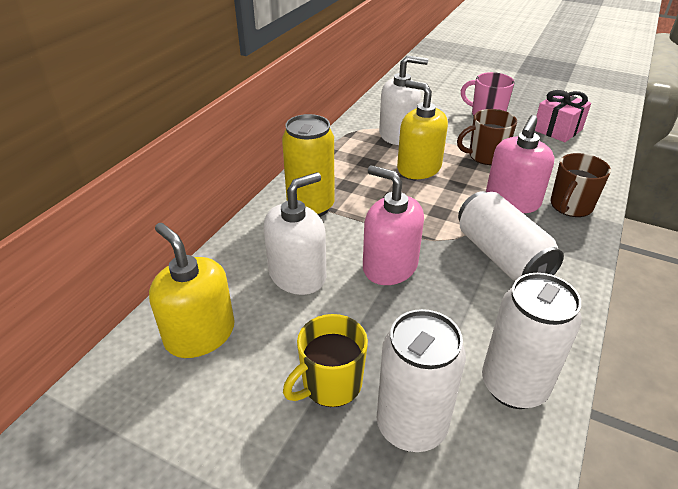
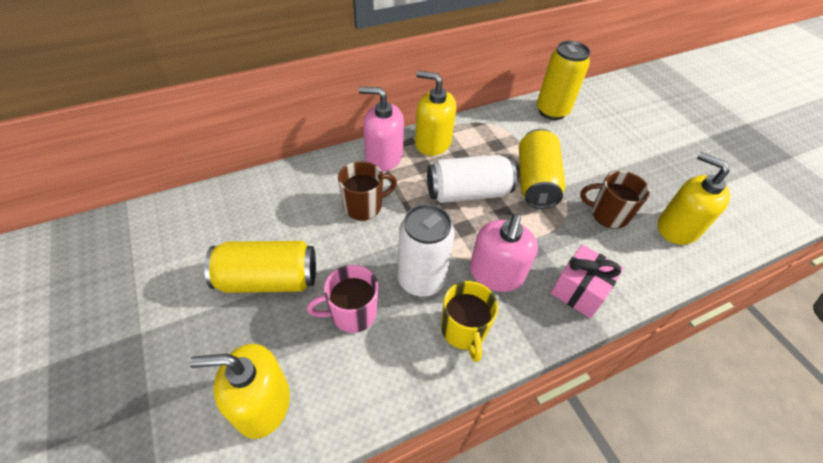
white can: [377,309,466,452] [458,191,564,281] [482,273,582,409] = 3 -> [398,204,455,297] [427,155,517,203] = 2
white soap dispenser: [264,172,326,295] [379,55,428,145] = 2 -> none = 0
yellow can: [282,114,334,217] = 1 -> [204,241,316,293] [519,129,566,209] [537,41,590,120] = 3
yellow soap dispenser: [149,223,235,358] [397,80,448,179] = 2 -> [189,344,290,439] [415,71,456,156] [658,152,730,245] = 3

